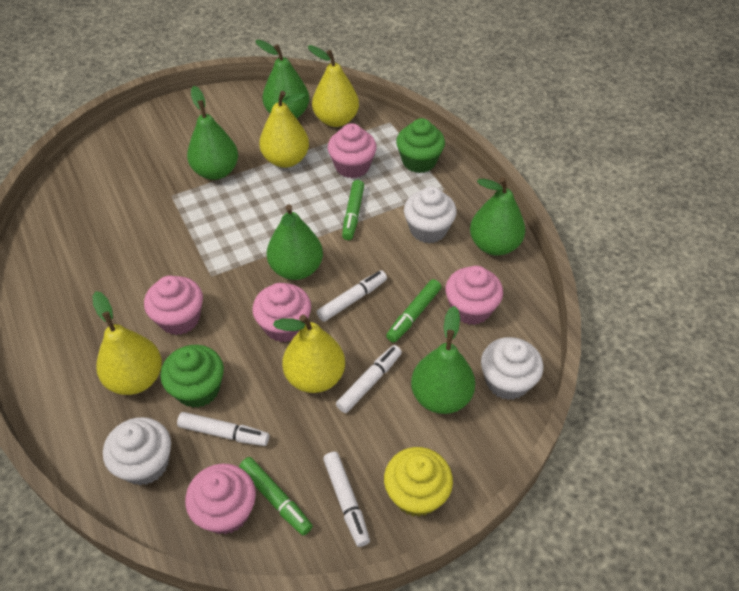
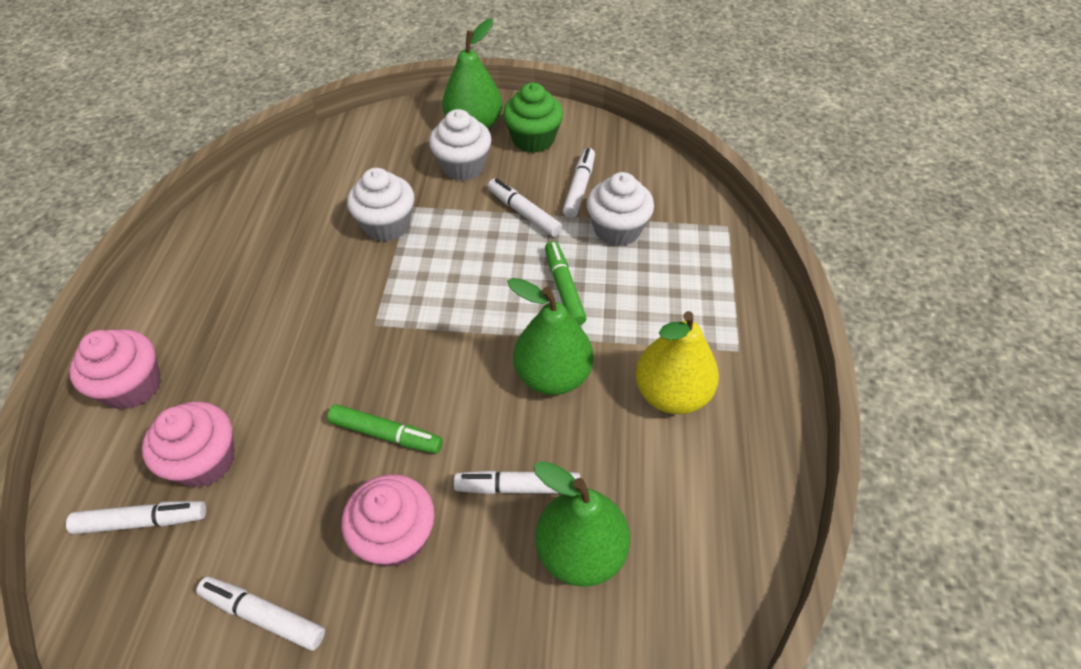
green cupcake: [160,345,224,408] [396,118,445,173] = 2 -> [503,83,563,153] = 1
green marker: [239,457,313,536] [342,180,364,240] [386,279,441,342] = 3 -> [327,404,443,454] [545,241,587,325] = 2
green pear: [187,86,238,180] [255,40,309,118] [267,204,323,280] [411,306,475,414] [470,177,525,256] = 5 -> [442,19,502,129] [507,278,594,395] [534,461,630,587] = 3
pink cupcake: [144,276,203,335] [185,463,256,535] [252,283,311,342] [328,123,377,178] [445,266,503,325] = 5 -> [69,329,161,410] [142,402,235,488] [342,474,435,567] = 3
white marker: [177,412,269,446] [317,270,387,322] [323,452,370,547] [336,345,402,413] = 4 -> [66,501,206,534] [196,577,325,651] [454,470,580,494] [488,178,562,237] [563,148,595,218] = 5
yellow cupcake: [384,447,453,517] = 1 -> none = 0
yellow pear: [93,291,162,395] [259,91,309,168] [273,315,345,393] [308,45,359,127] = 4 -> [635,311,719,414] = 1

